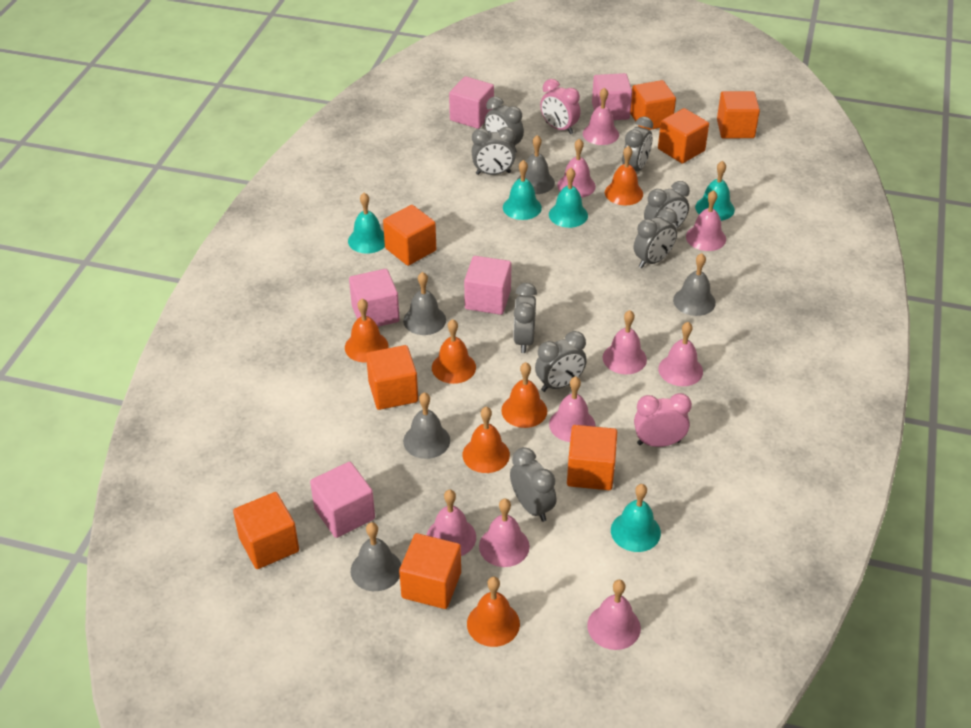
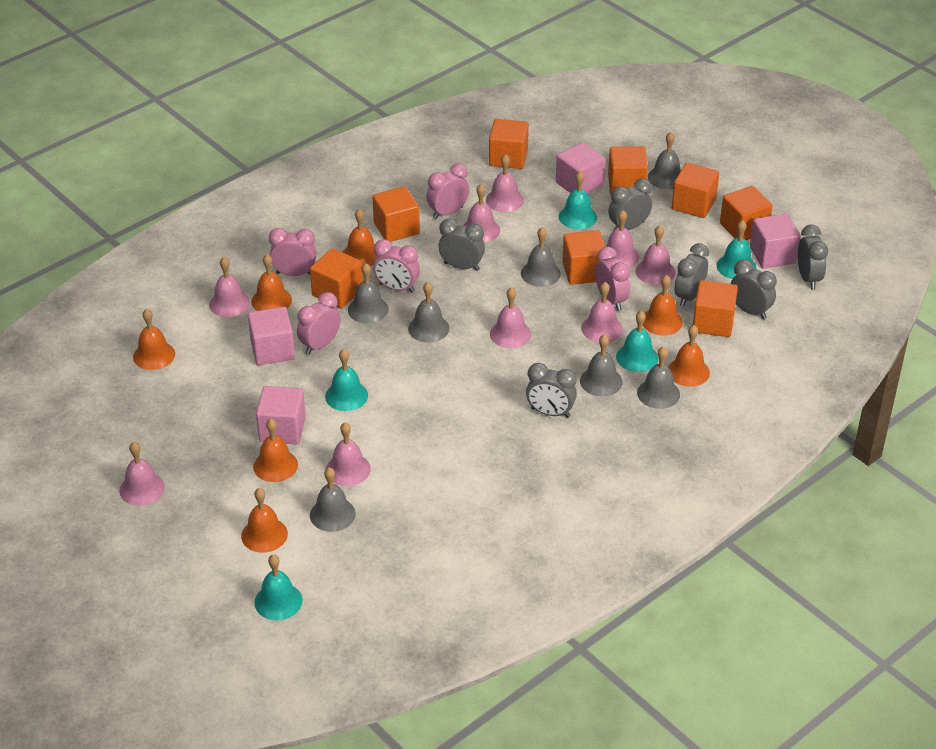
grey bell: [351,522,401,591] [403,272,446,335] [403,392,450,459] [517,135,555,194] [673,253,716,316] = 5 -> [310,467,356,532] [348,263,389,324] [408,282,449,343] [521,227,561,287] [580,334,623,396] [637,347,680,409] [648,132,681,189] = 7
grey clock: [471,127,516,175] [485,96,524,153] [510,447,556,522] [513,283,537,353] [535,331,587,392] [622,117,653,171] [634,208,677,268] [644,181,690,229] = 8 -> [439,218,485,271] [526,363,577,418] [608,179,652,230] [674,243,709,307] [731,259,777,319] [798,225,828,289] = 6
orange bell: [345,299,388,362] [432,319,476,384] [463,407,510,473] [467,577,520,647] [501,362,547,428] [605,146,643,205] = 6 -> [133,309,175,370] [241,488,288,553] [251,254,292,311] [253,419,298,482] [343,209,377,266] [643,275,683,336] [668,325,710,387] = 7
pink clock: [540,79,580,134] [634,393,692,447] = 2 -> [269,228,316,276] [297,292,341,355] [373,239,420,293] [426,163,469,219] [595,247,630,311] = 5
pink cube: [310,462,375,538] [349,269,400,327] [449,76,494,129] [464,256,511,315] [592,73,632,120] = 5 -> [248,307,295,365] [256,386,306,445] [556,142,605,194] [750,214,801,269] = 4

